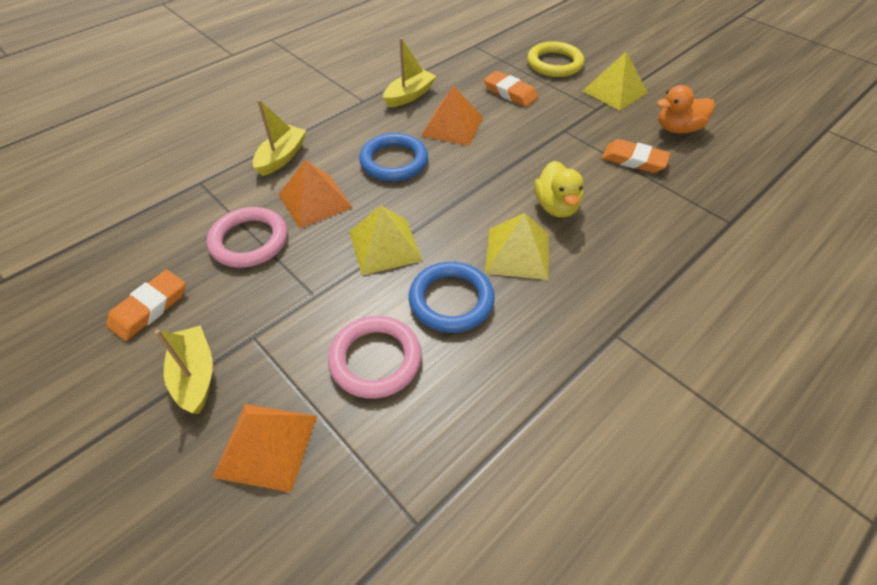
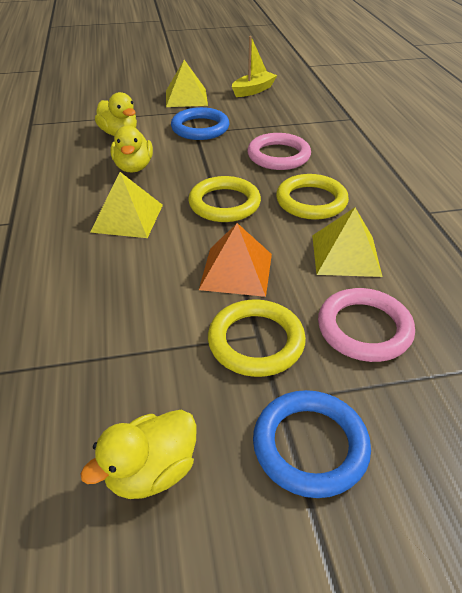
orange duck: [657,85,715,134] = 1 -> none = 0
orange eraser: [106,270,186,341] [484,71,538,107] [602,139,670,173] = 3 -> none = 0
orange pyramid: [213,404,317,492] [278,160,353,229] [421,85,483,146] = 3 -> [199,223,272,297] = 1
yellow boat: [155,325,213,414] [253,100,306,176] [383,38,436,107] = 3 -> [232,36,277,97] = 1
yellow duck: [534,161,584,218] = 1 -> [80,410,197,499] [95,92,137,136] [111,125,153,173] = 3
yellow ring: [527,41,584,77] = 1 -> [188,176,261,222] [208,300,306,377] [276,174,349,220] = 3

